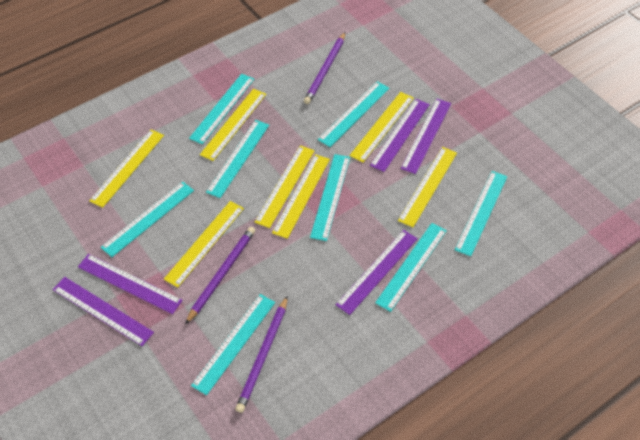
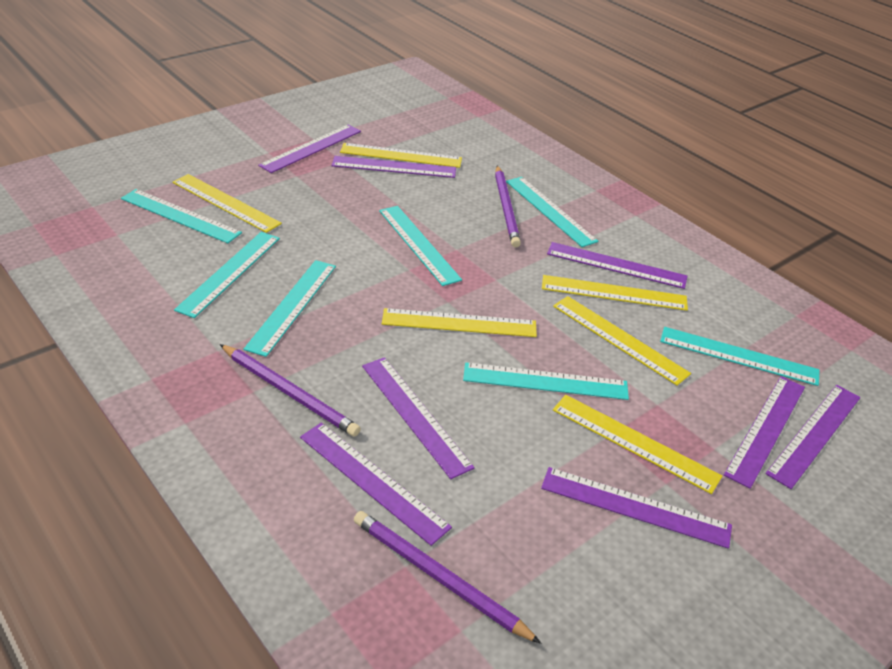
purple ruler: [52,277,154,346] [78,254,183,314] [336,230,418,315] [370,99,430,172] [401,99,451,174] = 5 -> [258,125,361,173] [300,423,452,546] [332,156,456,178] [362,357,475,479] [541,467,732,549] [547,242,688,289] [724,376,805,489] [765,385,861,489] = 8
turquoise ruler: [100,182,194,257] [189,74,254,144] [191,294,275,395] [206,120,269,198] [310,154,350,241] [318,81,390,147] [375,223,447,312] [455,171,507,256] = 8 -> [121,189,242,243] [174,232,280,318] [244,260,336,357] [379,206,462,286] [463,362,629,400] [506,177,598,247] [660,327,820,386] = 7
yellow ruler: [89,129,164,208] [164,201,244,288] [200,89,266,161] [254,145,315,228] [272,154,330,239] [350,92,414,163] [398,147,457,227] = 7 -> [173,174,282,233] [340,143,462,168] [382,308,537,337] [542,275,688,311] [553,296,691,385] [553,395,722,494] = 6

